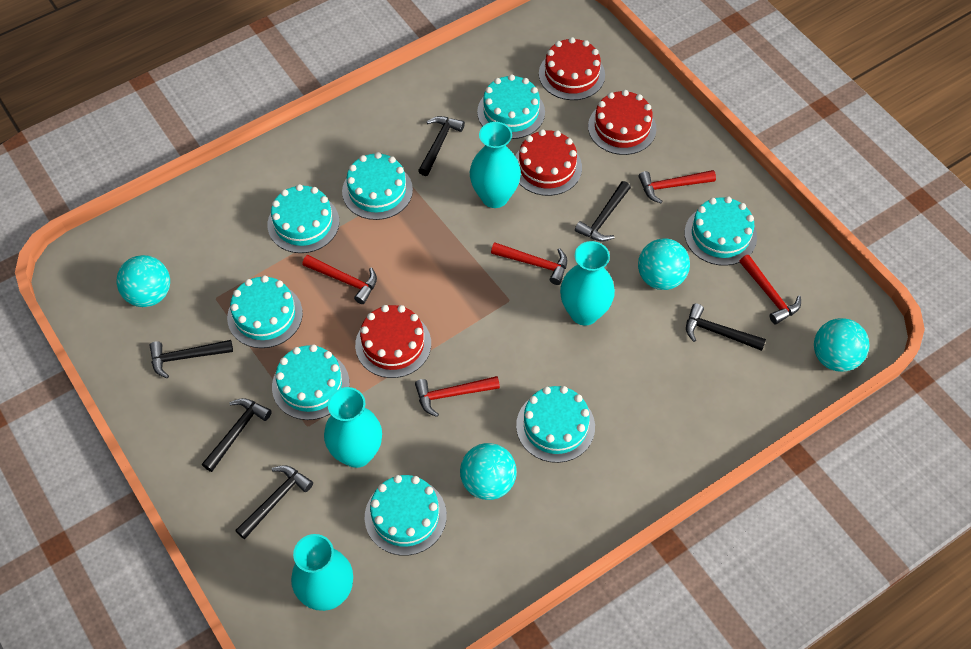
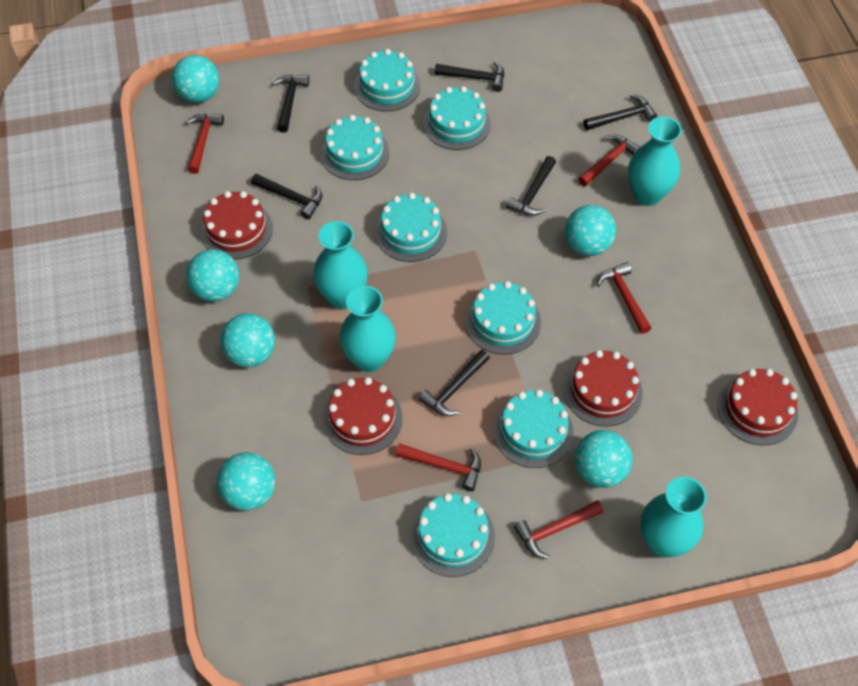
turquoise ball: [116,255,170,307] [460,443,517,500] [638,239,690,290] [814,318,869,372] = 4 -> [172,55,219,103] [186,249,239,302] [217,452,275,511] [220,313,275,368] [565,205,616,256] [575,430,633,488] = 6
turquoise cake: [227,275,303,348] [268,184,339,253] [272,344,350,420] [342,152,413,220] [365,475,447,555] [477,74,545,139] [516,386,595,463] [684,196,757,266] = 8 -> [320,115,389,180] [354,49,420,111] [375,193,447,262] [411,493,495,577] [423,86,491,150] [465,281,541,355] [493,389,574,468] = 7

